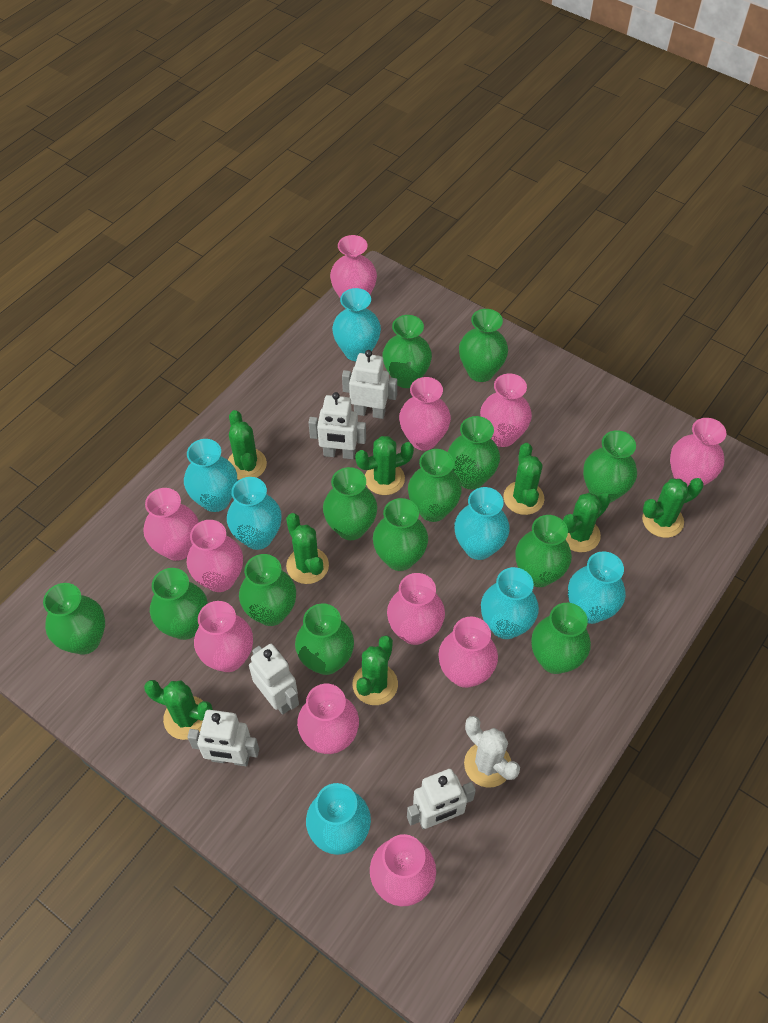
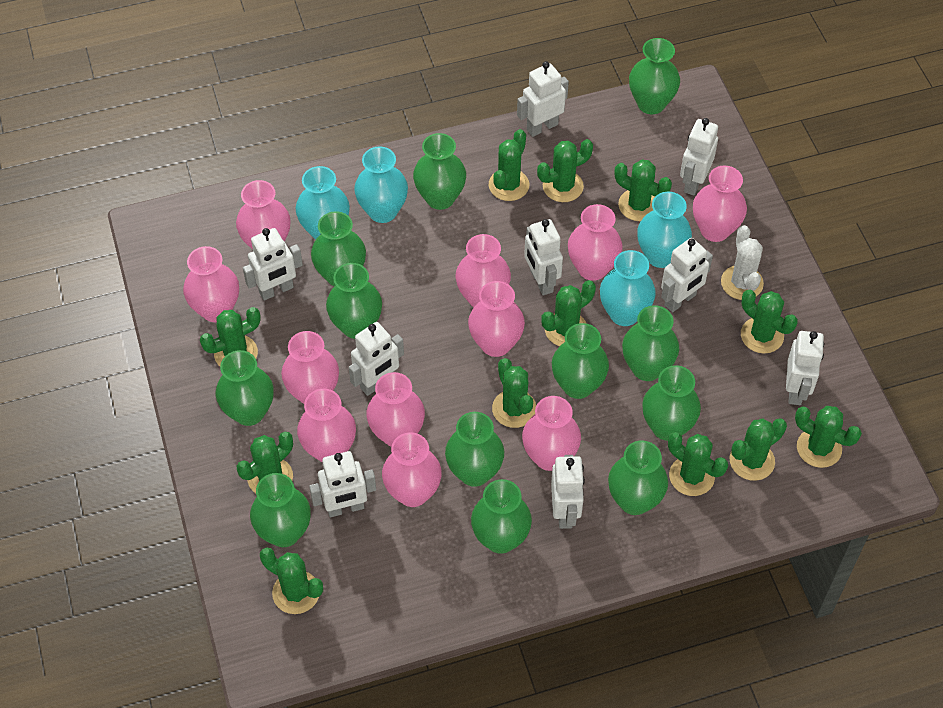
green cactus: [144,680,213,740] [228,410,267,480] [286,513,329,584] [353,635,398,705] [355,436,414,495] [504,443,544,515] [563,492,611,552] [642,478,704,538] = 8 -> [200,307,261,366] [236,432,293,493] [260,547,323,614] [489,129,529,201] [492,358,536,428] [537,139,593,202] [541,280,596,346] [614,159,672,221] [668,432,728,496] [730,418,787,481] [741,290,798,354] [795,406,862,468] = 12
green vase: [43,583,105,655] [150,568,208,640] [239,554,296,626] [295,603,354,675] [323,467,377,540] [373,498,428,571] [383,315,432,388] [408,449,462,522] [448,416,500,489] [459,309,508,382] [515,515,572,587] [531,603,591,674] [583,430,637,503] = 13 -> [216,350,274,426] [250,473,311,547] [311,211,366,286] [326,263,382,339] [413,133,466,210] [445,412,504,487] [471,479,532,554] [552,323,609,399] [608,441,668,515] [622,305,679,381] [629,38,680,114] [642,365,701,441] = 12
turquoise vase: [184,439,237,512] [227,477,282,550] [306,783,371,855] [332,288,381,361] [454,487,510,560] [481,567,539,639] [568,551,626,624] = 7 -> [295,166,350,240] [354,146,408,223] [600,250,656,326] [637,192,692,268] = 4
white robot: [187,710,259,766] [249,644,299,715] [308,392,366,459] [342,350,397,419] [407,769,476,829] = 5 -> [243,228,303,301] [309,451,376,517] [349,322,404,396] [517,61,569,137] [524,219,563,295] [551,455,585,529] [661,238,713,312] [680,118,718,196] [786,331,824,405] = 9

